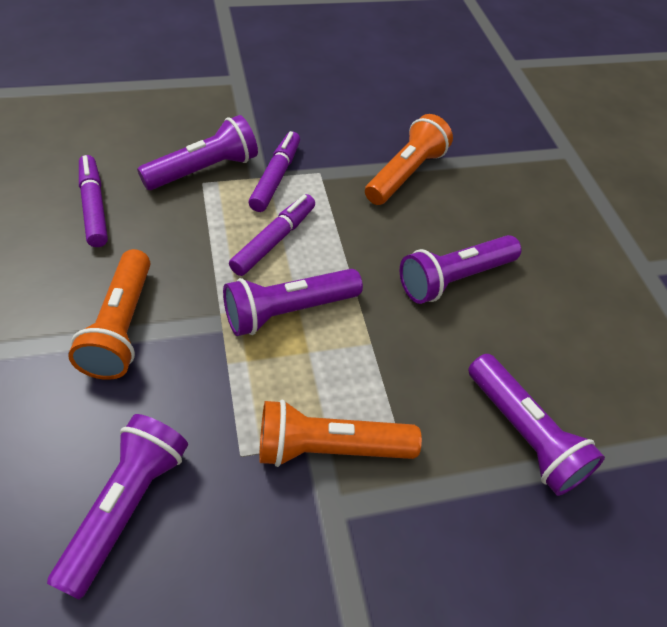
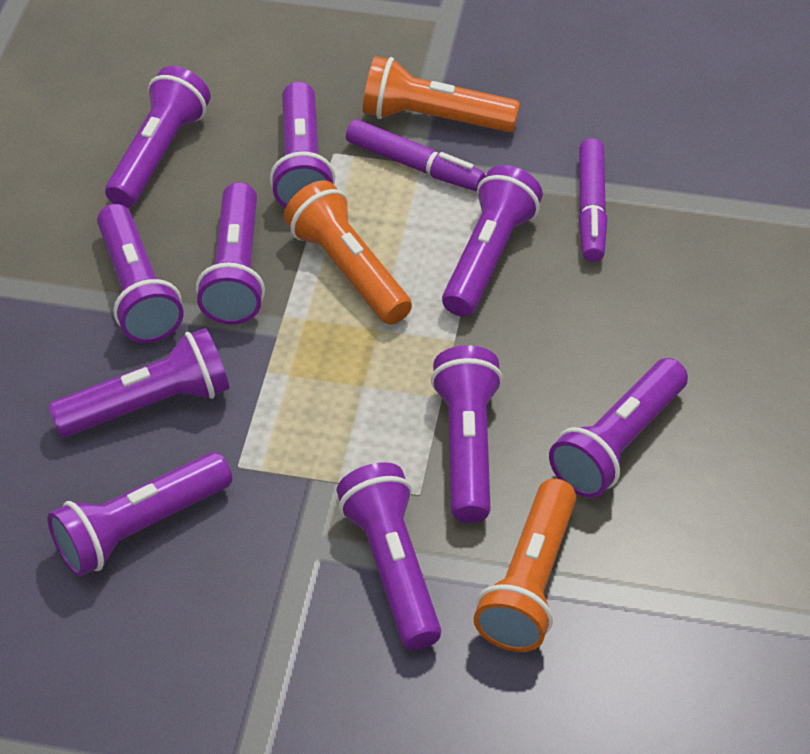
purple flashlight: [47,414,188,600] [137,115,258,190] [223,269,363,336] [400,235,521,304] [468,354,605,496] = 5 -> [47,452,232,577] [48,328,229,437] [97,204,184,343] [105,66,210,208] [196,182,265,325] [270,82,335,208] [337,462,441,650] [431,345,503,523] [442,165,543,317] [549,358,688,498] = 10
purple marker: [79,155,108,247] [229,194,315,276] [249,131,300,212] = 3 -> [346,119,485,191] [579,138,607,262] = 2

